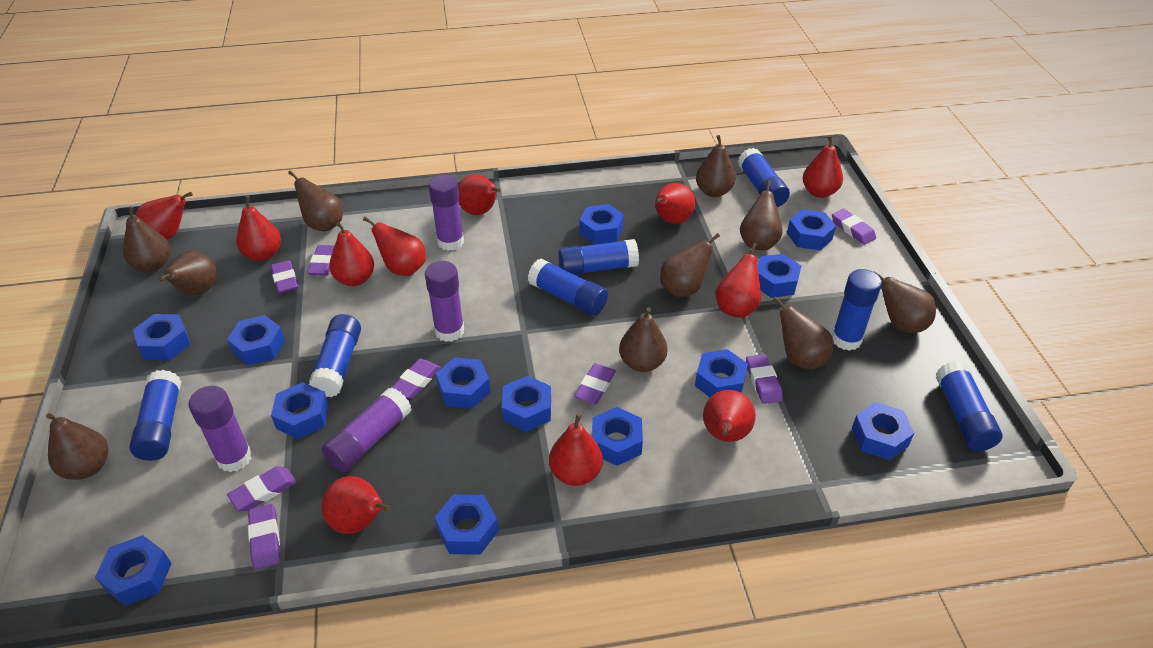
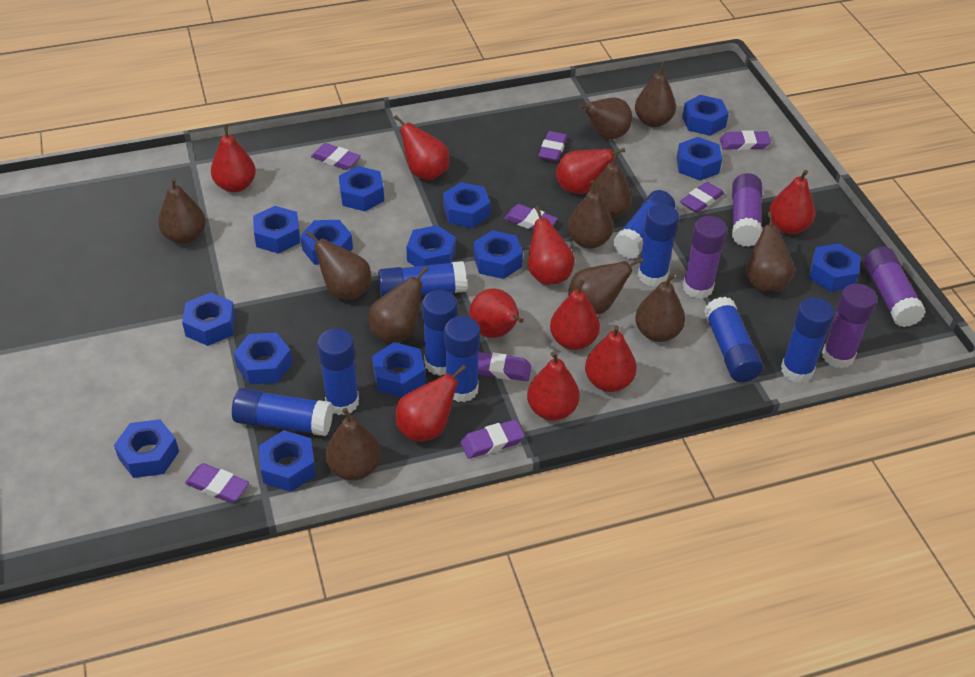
blue glue stick: [129,370,181,461] [309,314,361,397] [528,258,608,316] [558,239,639,275] [738,148,790,207] [832,269,882,351] [936,361,1002,451] = 7 -> [232,388,333,436] [317,328,359,415] [378,261,467,297] [422,290,457,376] [444,316,480,402] [613,190,675,259] [638,204,679,287] [704,297,763,382] [781,298,834,383] = 9
blue nut: [95,535,172,606] [133,314,190,360] [227,315,285,365] [271,382,329,439] [435,494,498,555] [436,357,490,409] [502,376,551,432] [580,204,624,245] [592,407,643,466] [695,349,748,397] [757,254,801,298] [787,209,836,250] [852,402,914,460] = 13 -> [114,419,179,478] [182,292,236,346] [234,332,293,384] [253,206,300,254] [259,430,316,492] [300,220,353,265] [339,166,384,211] [372,342,426,397] [406,225,456,267] [443,182,490,228] [473,230,523,279] [677,137,722,181] [682,95,729,136] [809,243,861,292] = 14
brown pear: [46,413,108,480] [123,206,170,272] [159,251,217,295] [288,170,343,232] [619,307,668,372] [660,233,720,297] [696,135,736,197] [740,180,783,250] [773,297,833,370] [875,272,936,333] = 10 -> [158,178,206,244] [306,231,371,300] [326,408,381,480] [369,267,428,344] [567,180,613,249] [568,258,643,314] [578,98,632,139] [588,152,632,220] [635,62,676,127] [635,274,685,342] [746,212,794,292] = 11
red pear: [135,192,193,240] [236,196,281,261] [321,476,390,534] [329,222,374,286] [363,217,426,276] [458,174,500,215] [549,414,603,486] [655,183,695,224] [703,390,756,442] [716,243,761,318] [803,135,843,198] = 11 -> [211,124,256,192] [394,115,449,181] [396,365,466,442] [469,288,524,338] [527,351,580,421] [528,206,575,285] [550,279,600,350] [556,148,625,194] [585,326,637,392] [769,170,815,234] = 10

